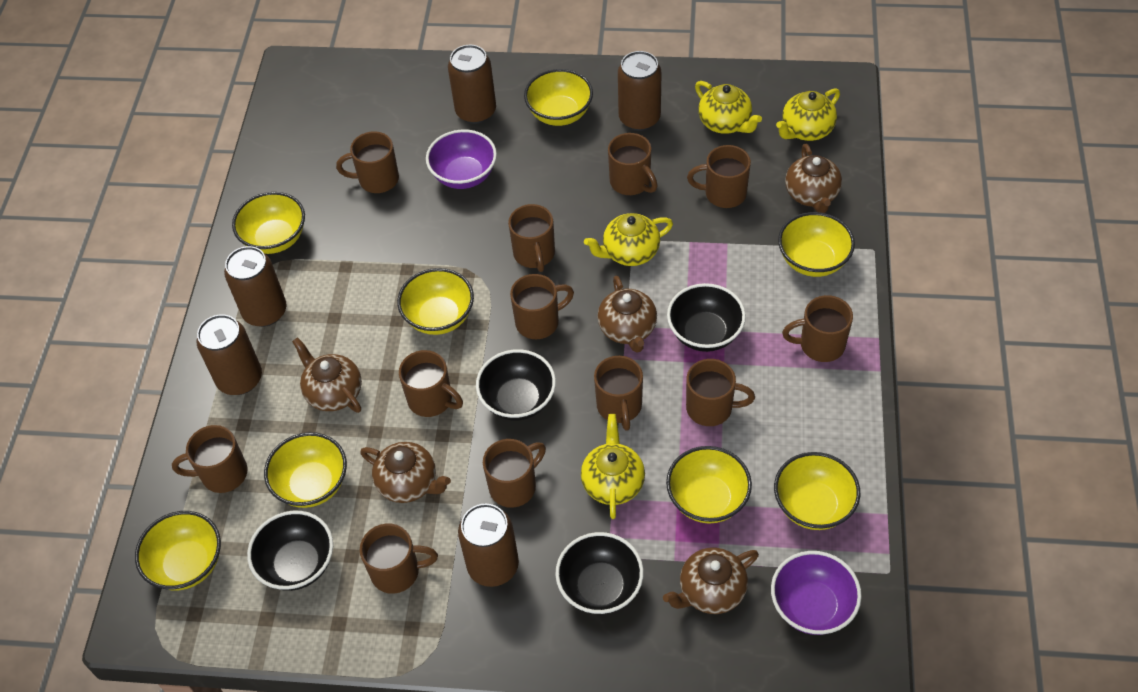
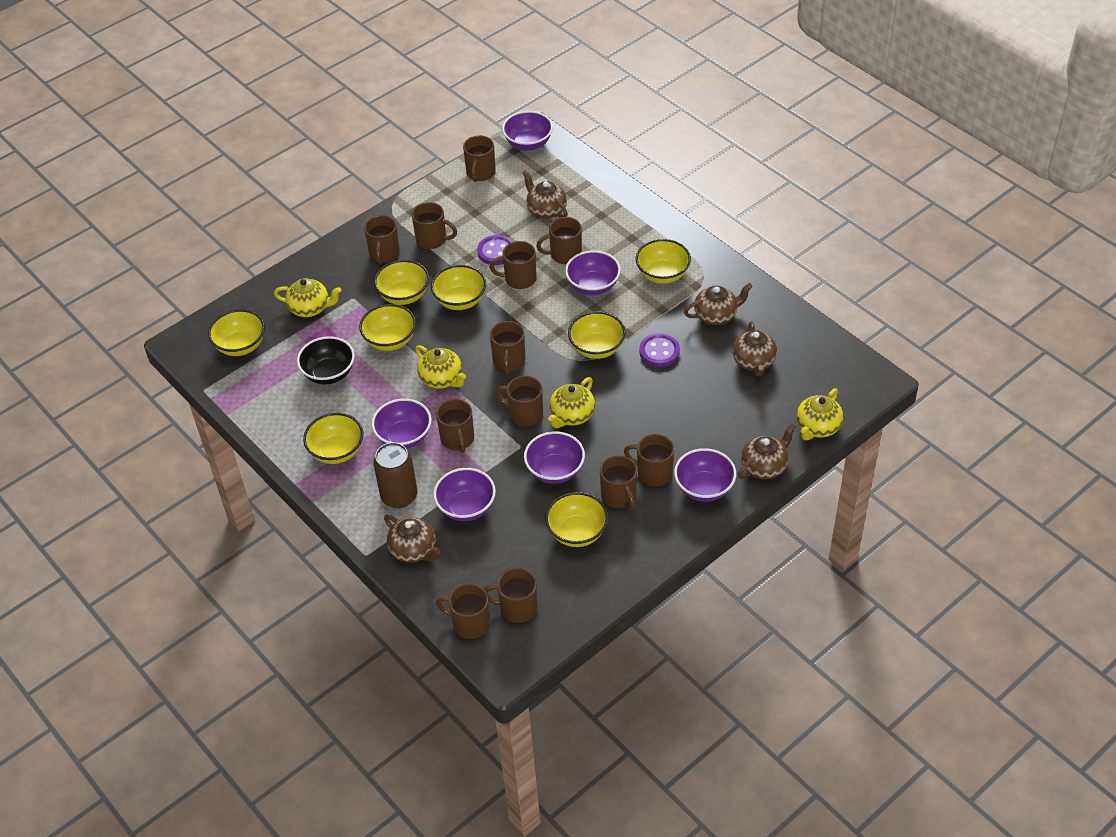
black bowl: [247,511,333,591] [476,349,556,421] [555,532,644,615] [667,283,746,352] = 4 -> [297,336,355,385] = 1
brown can: [197,314,262,395] [224,246,286,327] [448,45,496,124] [458,503,519,587] [618,51,661,131] = 5 -> [373,442,417,508] = 1
purple bowl: [426,129,497,189] [771,551,862,635] = 2 -> [372,399,431,449] [433,468,496,521] [502,111,553,151] [524,431,585,484] [565,250,621,295] [674,448,736,502] = 6
purple button: none = 0 -> [477,235,513,265] [639,333,680,367] = 2

